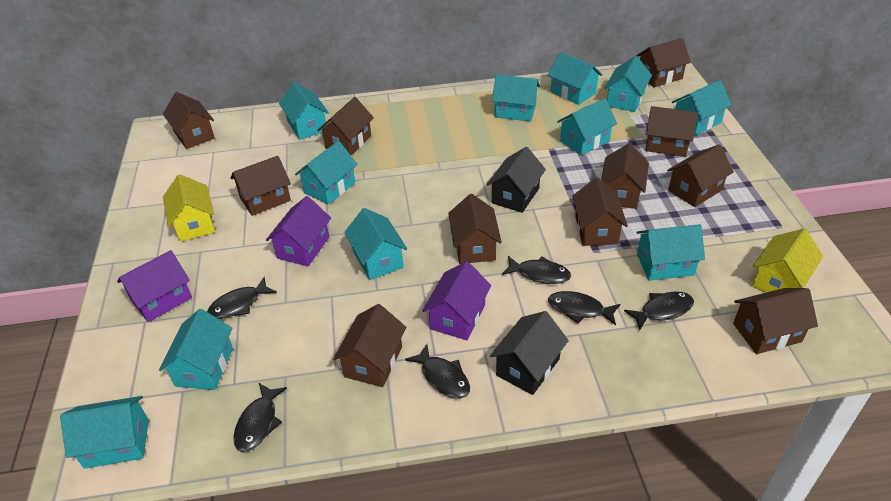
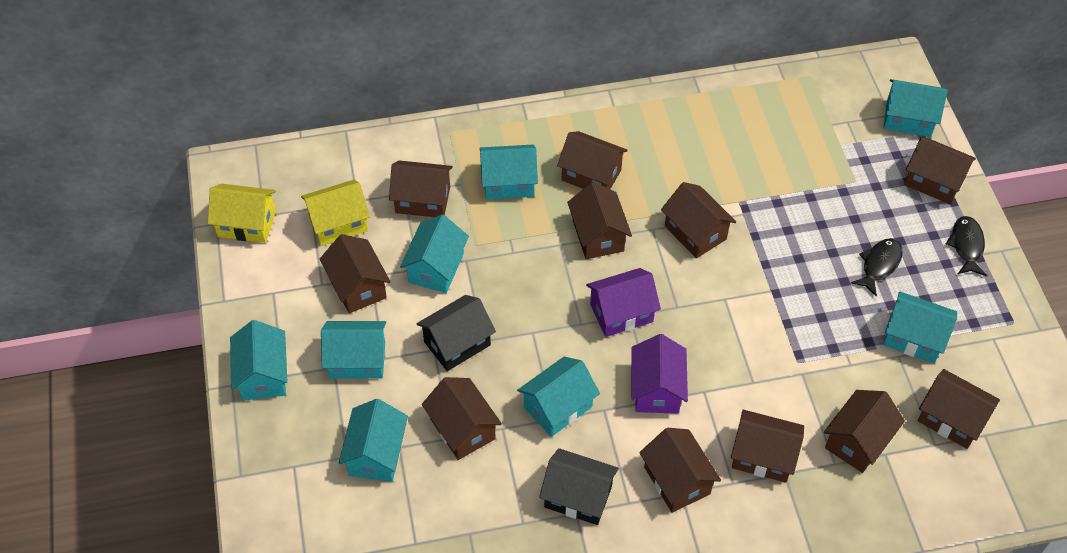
black fish: [207,277,277,319] [233,383,287,452] [405,344,470,399] [502,256,571,284] [548,291,620,325] [624,292,694,330] = 6 -> [851,238,903,297] [946,216,987,276] = 2
purple house: [117,250,192,322] [266,196,331,266] [422,261,491,340] = 3 -> [586,268,661,337] [631,334,688,414] = 2
turquoise house: [60,396,149,469] [159,309,233,390] [279,82,329,140] [295,141,358,205] [344,208,407,280] [492,75,540,122] [548,52,602,105] [557,98,617,155] [605,56,652,112] [637,224,705,280] [672,80,732,135] = 11 -> [230,320,287,401] [321,321,386,379] [339,399,408,482] [400,214,469,293] [479,144,538,200] [517,356,600,437] [883,291,957,363] [884,79,948,137] = 8

